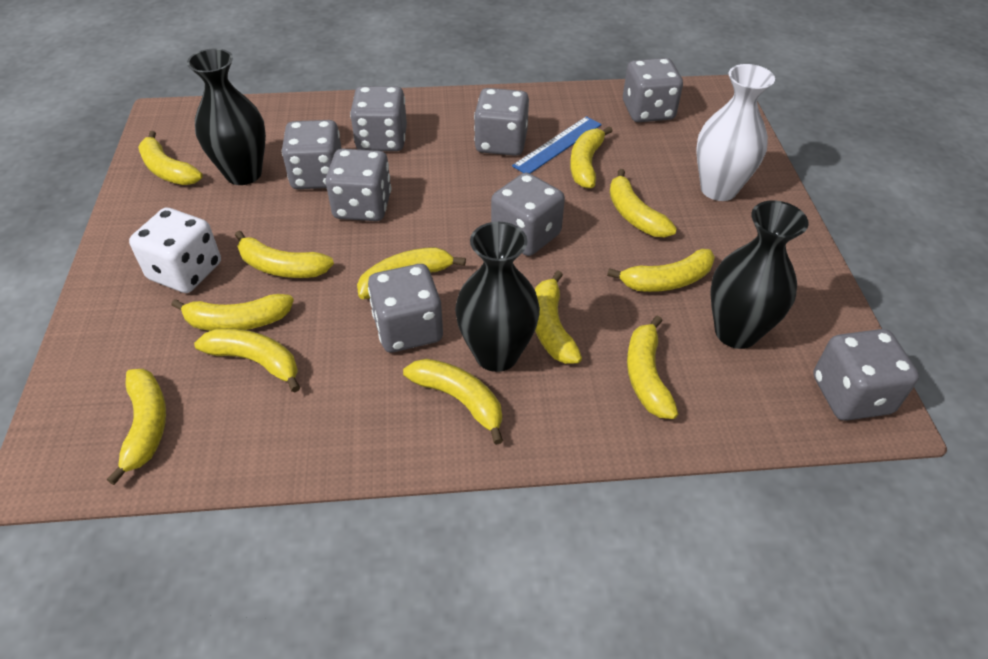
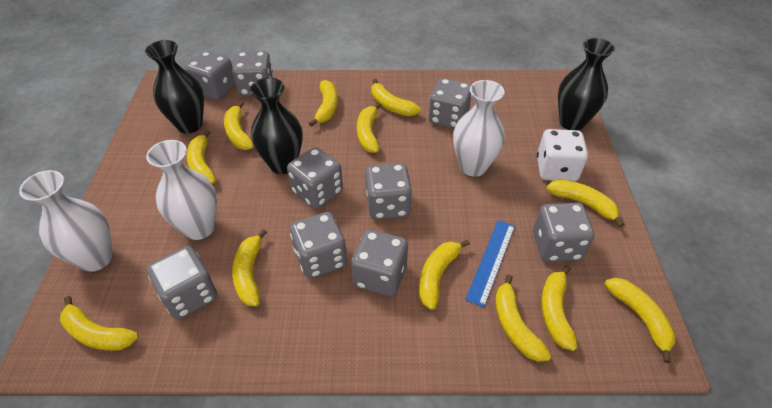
grey dice: [282,120,342,189] [326,149,391,221] [350,86,407,151] [368,264,443,352] [474,88,529,156] [491,172,565,256] [623,58,683,122] [813,329,919,421] = 8 -> [147,246,217,319] [185,51,236,100] [232,51,274,96] [287,147,343,209] [290,212,347,279] [351,229,408,296] [365,163,412,220] [429,78,472,129] [533,203,594,262] = 9
white vase: [696,64,775,201] = 1 -> [19,170,112,272] [146,140,217,240] [453,80,505,177] = 3

